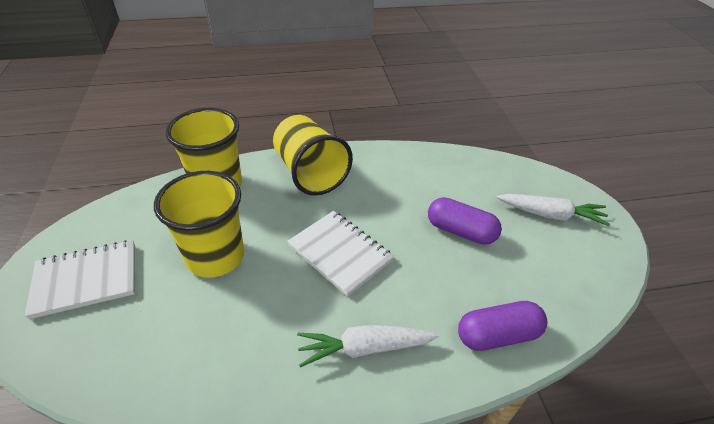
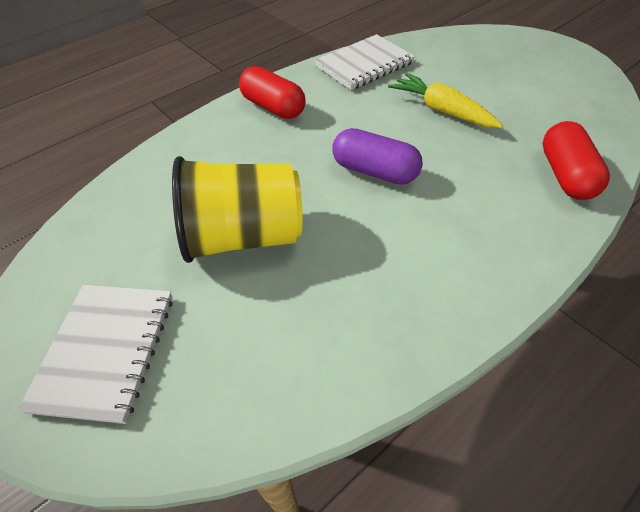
purple capsule: [428,197,502,245] [458,301,547,351] = 2 -> [332,128,423,185] = 1
red capsule: none = 0 -> [239,66,305,119] [542,121,610,200] = 2
white carrot: [297,325,439,367] [496,194,610,226] = 2 -> none = 0
yellow carrot: none = 0 -> [388,73,503,128] = 1
yellow cup: [154,171,244,278] [166,108,242,187] [273,115,353,196] = 3 -> [172,156,303,263] = 1

